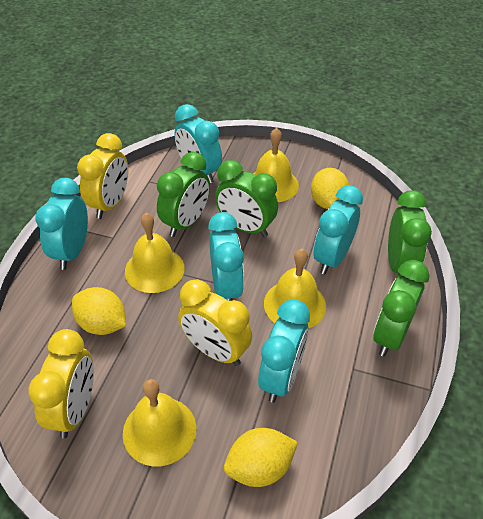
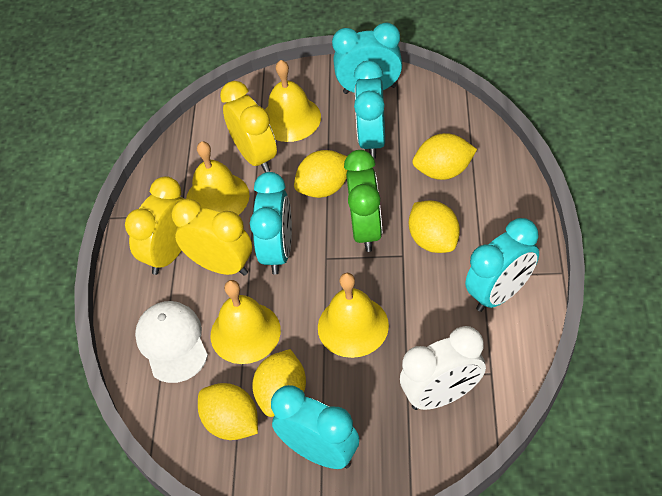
green clock: [157,152,210,237] [215,160,278,237] [373,260,430,357] [388,190,432,275] = 4 -> [344,150,382,252] = 1
white cap: none = 0 -> [135,301,208,383] = 1
white clock: none = 0 -> [400,326,486,410] = 1
yellow lemon: [72,287,126,335] [224,428,298,487] [311,168,349,209] = 3 -> [198,383,258,440] [252,349,306,417] [294,150,347,198] [409,200,460,253] [413,133,477,180] = 5

